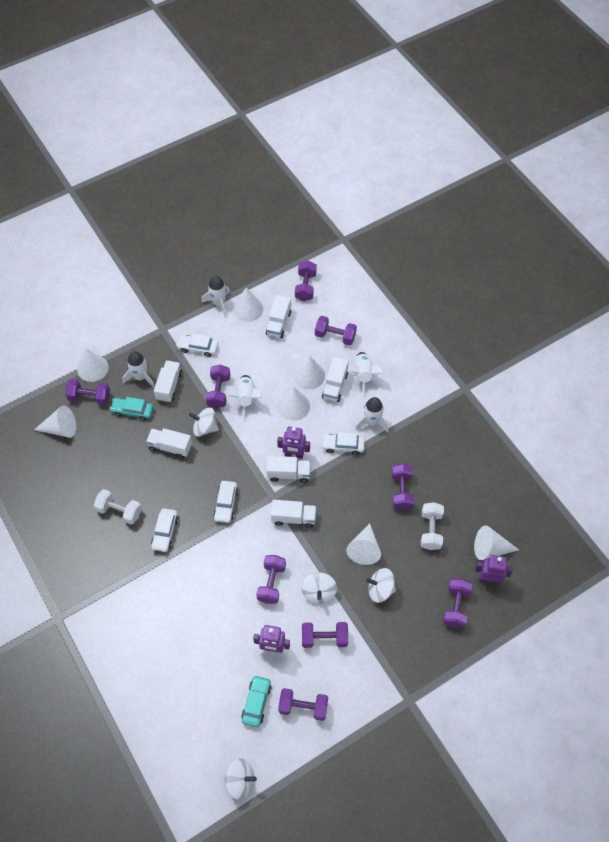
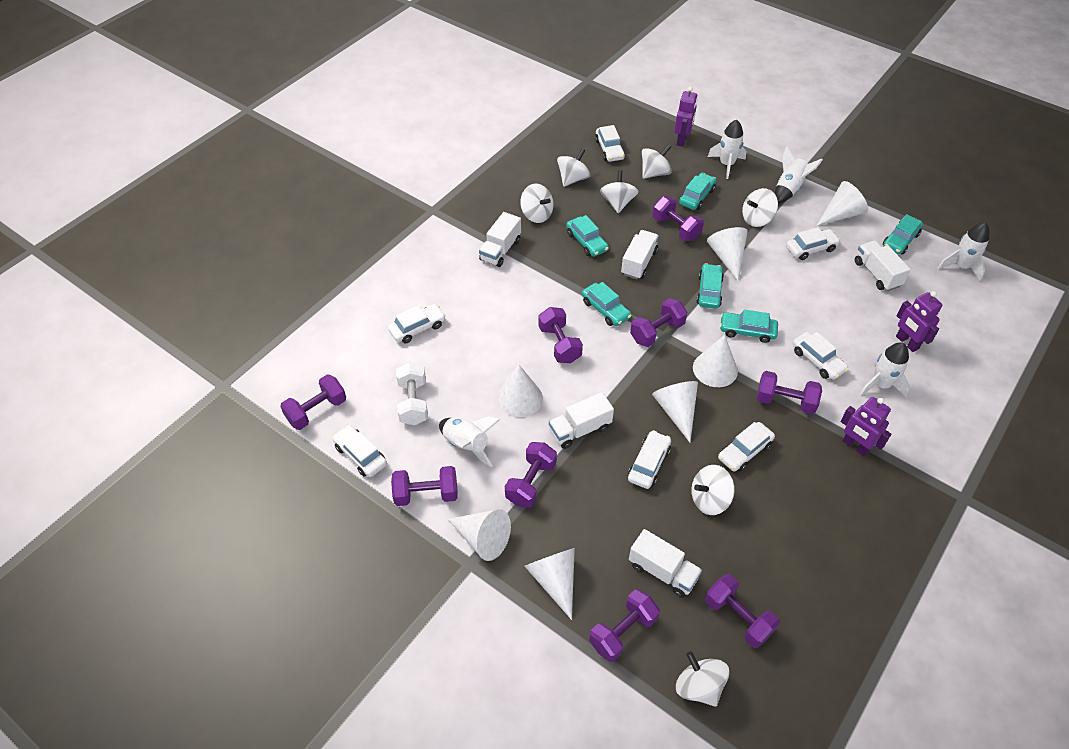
turquoise car: [110,397,154,421] [241,675,271,727] = 2 -> [566,215,609,257] [582,282,632,326] [679,173,716,210] [696,263,724,309] [720,309,778,343] [883,214,923,255] = 6
white car: [151,508,178,552] [176,333,218,357] [213,481,238,523] [321,432,365,455] = 4 -> [332,425,387,477] [388,304,446,343] [595,125,625,162] [628,430,671,489] [718,422,775,472] [786,227,841,260] [793,332,849,380] = 7
white dumbbell: [94,489,142,525] [421,502,444,550] = 2 -> [396,362,428,425] = 1
white spinning top: [189,407,219,437] [224,758,257,800] [302,572,337,604] [366,568,396,603] = 4 -> [520,184,554,223] [557,149,591,187] [600,170,639,213] [642,144,672,179] [676,651,729,707] [691,465,735,515] [742,188,778,227] = 7
white truck: [146,428,192,459] [154,360,182,403] [266,295,291,338] [266,456,311,483] [271,500,317,528] [322,357,349,402] = 6 -> [479,212,521,267] [549,392,614,449] [621,230,659,279] [629,529,702,598] [855,241,911,291] = 5

